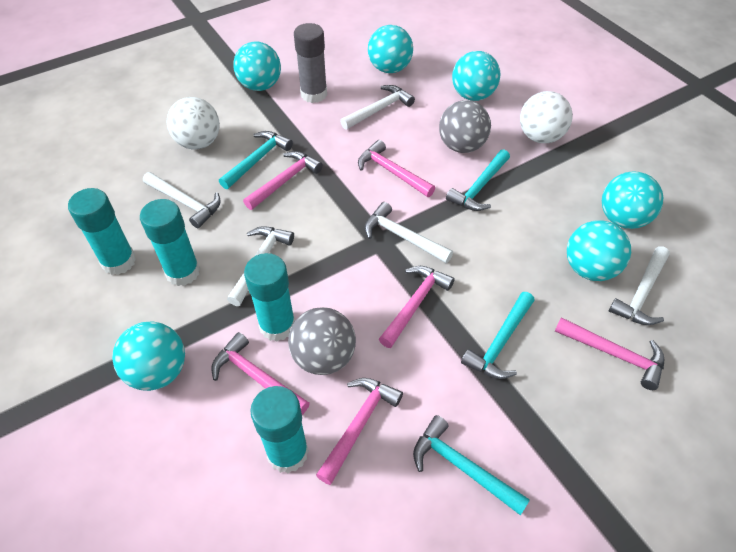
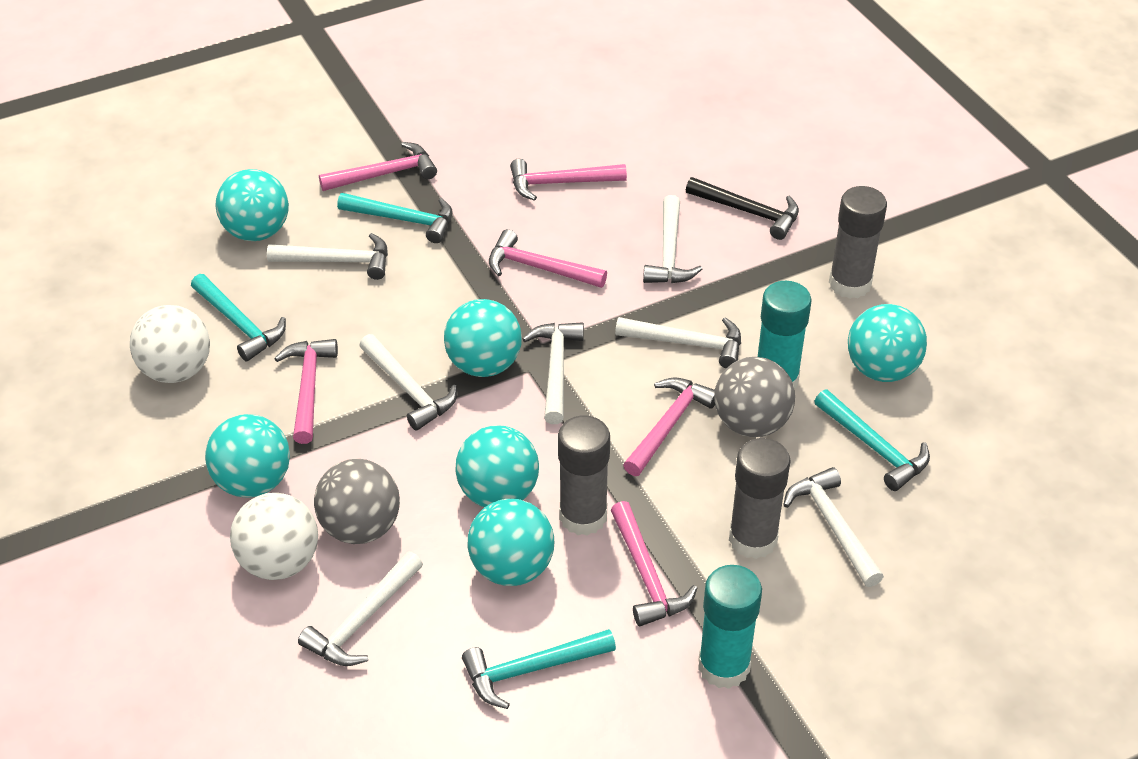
black hammer: none = 0 -> [686,177,799,240] = 1
grey glue stick: [294,23,327,103] = 1 -> [558,415,610,536] [729,438,791,559] [829,186,887,299] = 3
turquoise glue stick: [68,188,136,275] [140,199,200,286] [244,253,295,341] [250,386,309,473] = 4 -> [698,565,762,689] [758,281,812,389] = 2
white hammer: [143,172,221,228] [227,226,294,306] [340,85,415,130] [364,202,453,263] [609,246,670,325] = 5 -> [267,233,388,280] [298,552,423,666] [359,334,457,431] [522,323,584,424] [615,317,741,368] [643,195,702,283] [783,467,884,587] = 7

